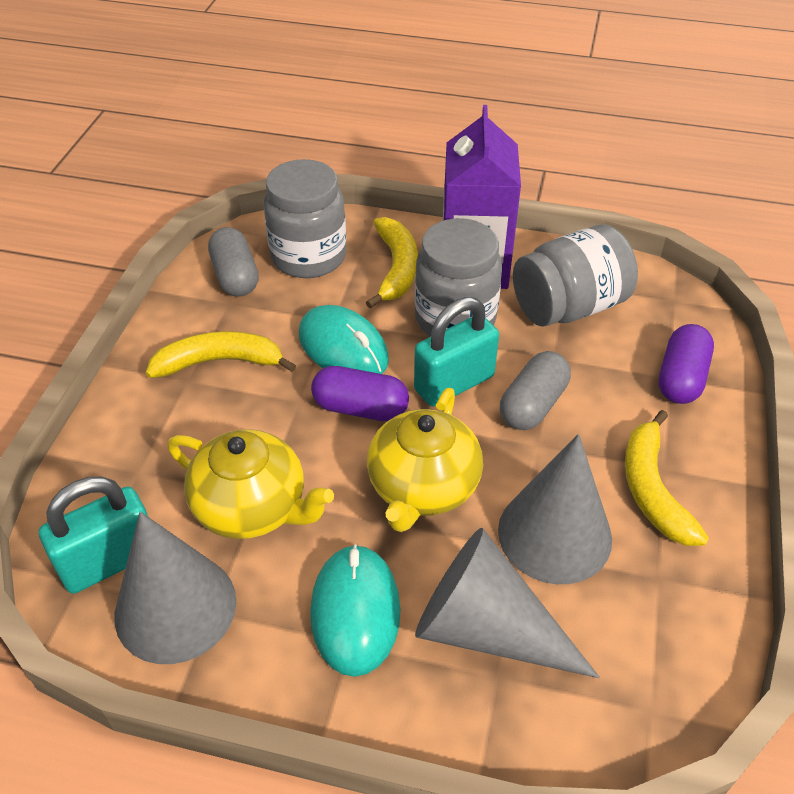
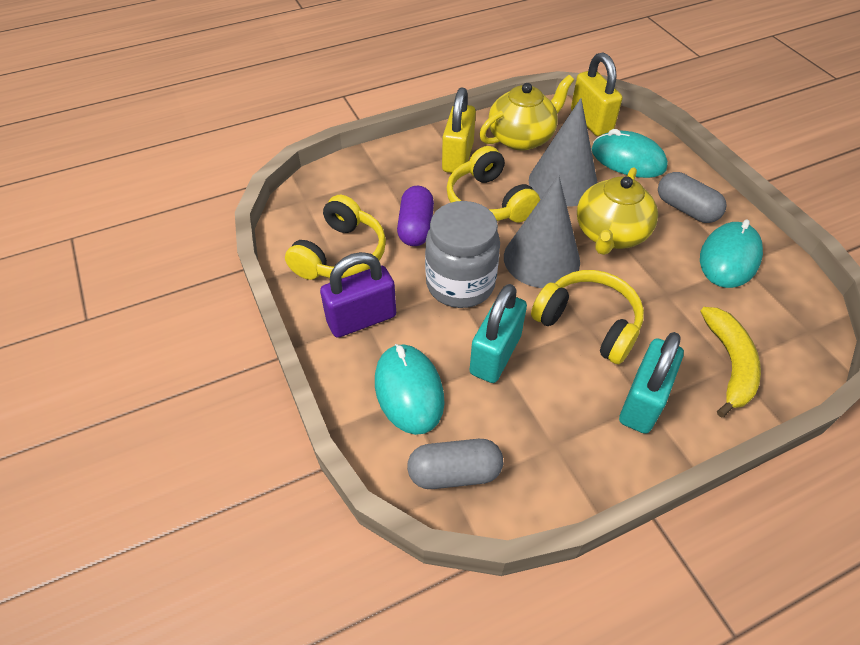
grey cone: [115,512,236,664] [415,528,600,678] [498,434,612,584] = 3 -> [504,175,580,288] [529,98,598,207] = 2
grey jar: [264,159,346,278] [415,218,502,337] [513,224,638,327] = 3 -> [425,201,500,308] = 1
purple capsule: [311,366,409,421] [658,324,714,404] = 2 -> [397,186,434,246] = 1
purple carton: [443,105,521,289] = 1 -> none = 0
purple padlock: none = 0 -> [320,252,396,338] = 1
turquoise mouse: [299,305,389,374] [310,544,401,677] = 2 -> [375,344,445,435] [592,129,668,178] [700,219,763,288] = 3
yellow banana: [146,331,296,378] [366,217,418,308] [625,410,709,546] = 3 -> [700,307,761,417] = 1
yellow headphones: none = 0 -> [285,195,386,280] [447,146,540,222] [531,270,644,364] = 3
yellow padlock: none = 0 -> [442,88,476,173] [571,52,622,136] = 2

